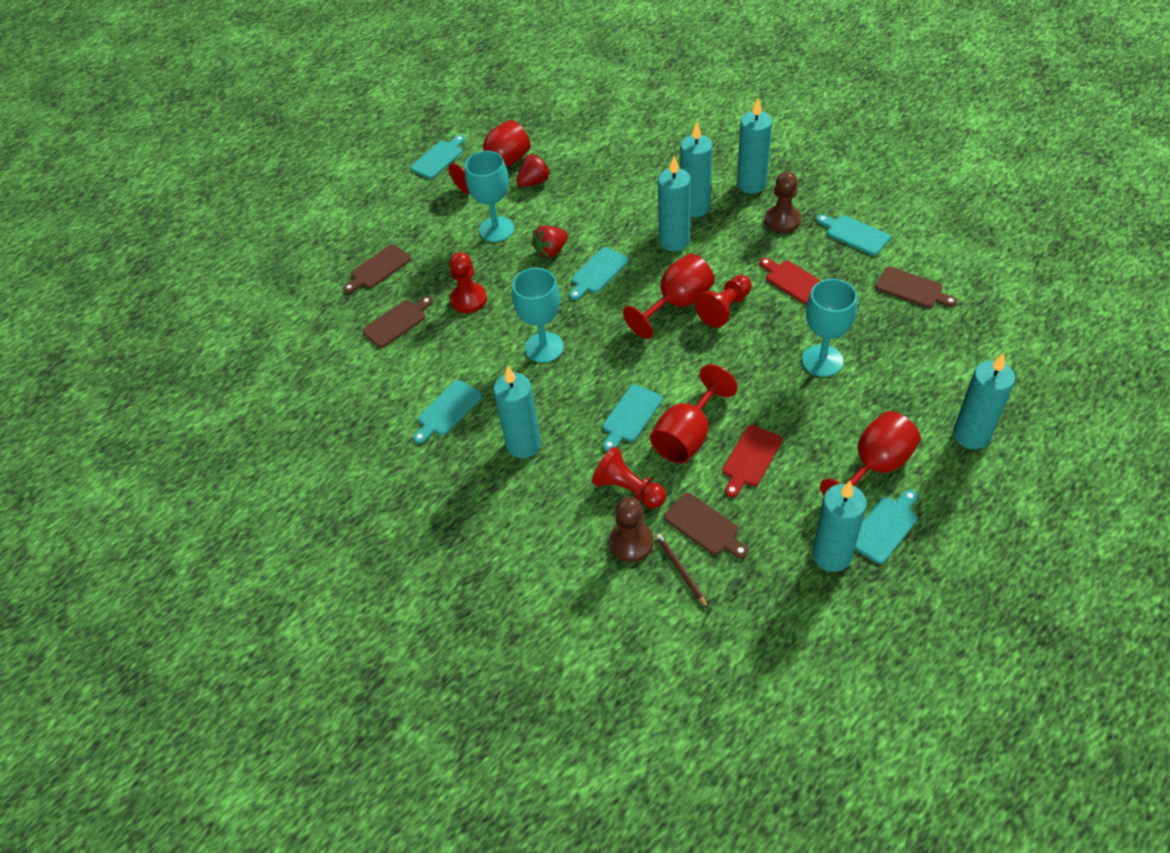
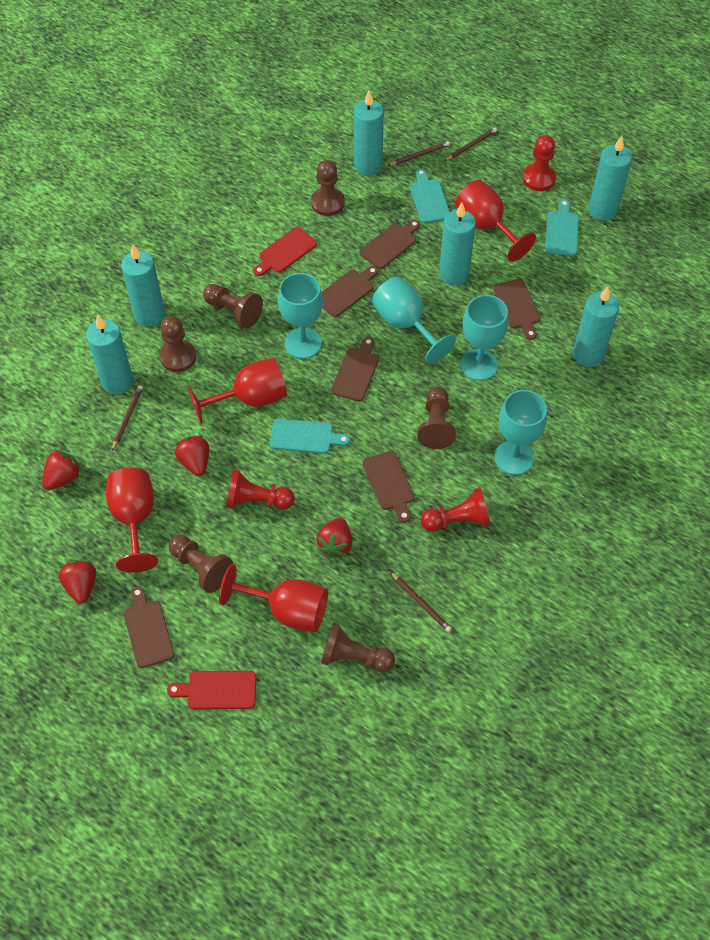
brown cutting board: [343,244,411,293] [362,296,433,348] [664,493,749,559] [875,267,958,308] = 4 -> [124,586,174,668] [322,266,379,317] [331,337,379,402] [360,220,420,269] [363,451,415,523] [493,279,541,340] = 6
brown pawn: [609,497,654,562] [765,172,801,233] = 2 -> [159,316,196,372] [168,535,233,593] [203,284,263,328] [311,160,345,216] [321,622,395,672] [417,387,456,449] = 6
brown pencil: [656,534,708,608] = 1 -> [112,385,143,451] [388,141,450,166] [390,572,452,632] [444,128,497,161] = 4
red strawberry: [517,153,551,187] [532,226,568,258] = 2 -> [42,450,82,490] [58,560,96,604] [175,435,209,476] [316,518,352,558] = 4
turquoise cutting board: [410,135,465,179] [413,380,482,444] [569,247,628,300] [603,385,663,452] [816,214,890,256] [855,490,918,564] = 6 -> [270,418,350,454] [410,168,450,223] [545,199,579,256] = 3
turquoise goblet: [465,151,514,242] [512,268,564,363] [802,279,857,377] = 3 -> [278,273,323,359] [372,277,456,364] [460,295,508,380] [494,390,547,475] = 4

